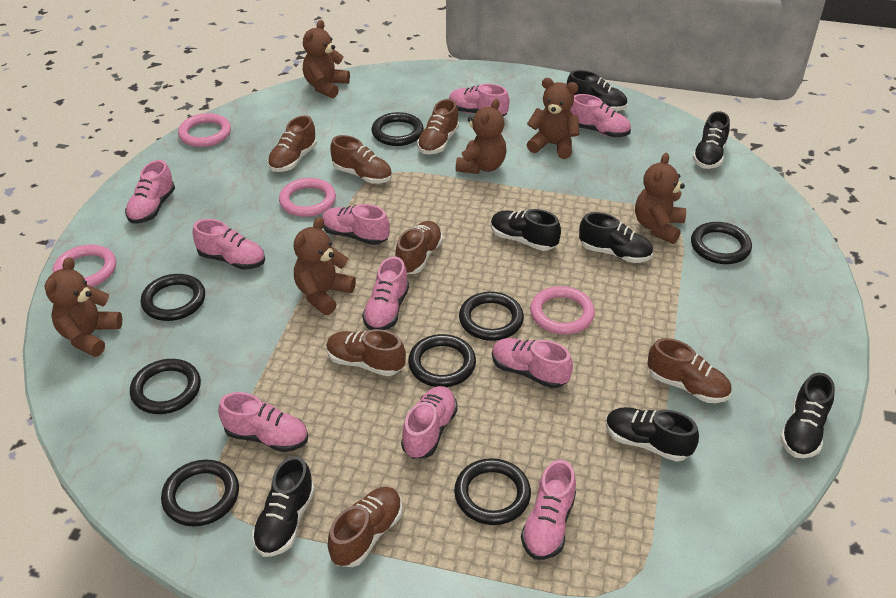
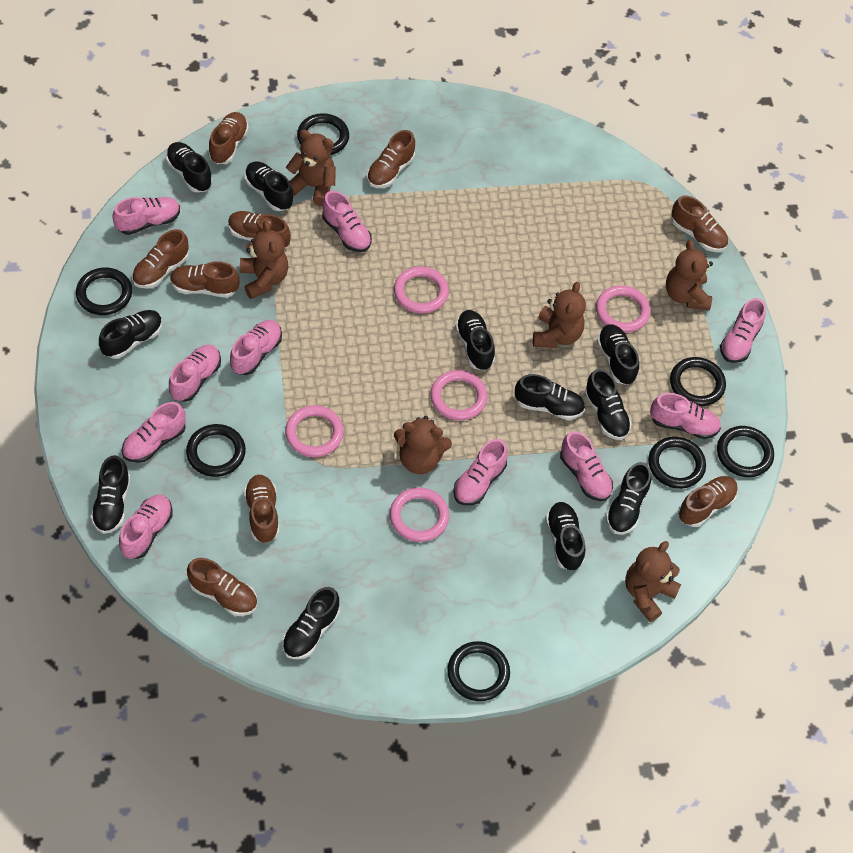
black ring: [130,359,201,414] [140,274,205,321] [161,460,239,526] [372,112,424,146] [408,334,476,387] [454,458,531,525] [459,292,524,341] [691,222,752,264] = 8 -> [76,268,132,315] [186,424,246,477] [297,113,349,155] [447,641,510,701] [648,436,706,489] [670,357,726,406] [717,426,774,477] = 7
black shoe: [252,456,315,557] [491,209,561,251] [567,70,627,111] [579,212,653,263] [606,407,699,462] [693,111,730,169] [780,373,835,458] = 7 -> [91,455,131,534] [99,310,163,359] [166,142,213,192] [245,162,293,211] [282,587,340,659] [455,310,495,370] [515,374,585,420] [545,502,586,571] [584,369,632,440] [597,324,639,385] [605,462,651,535] = 11
brown shoe: [267,115,317,172] [326,329,406,376] [328,487,402,567] [330,135,392,184] [395,221,443,274] [417,99,459,154] [648,338,732,403] = 7 -> [132,229,189,289] [170,261,239,298] [187,558,257,616] [208,112,249,164] [228,211,291,249] [244,475,279,543] [367,130,415,188] [672,195,728,252] [678,476,738,527] = 9
pink ring: [53,245,116,287] [178,113,231,147] [279,178,336,217] [530,286,595,335] = 4 -> [285,405,344,457] [390,487,449,542] [394,266,449,313] [430,370,487,420] [596,285,651,333] = 5

